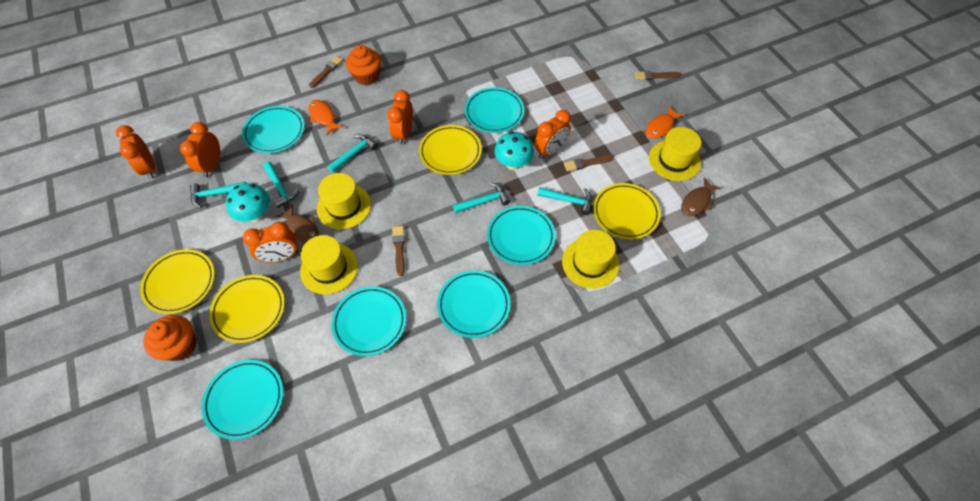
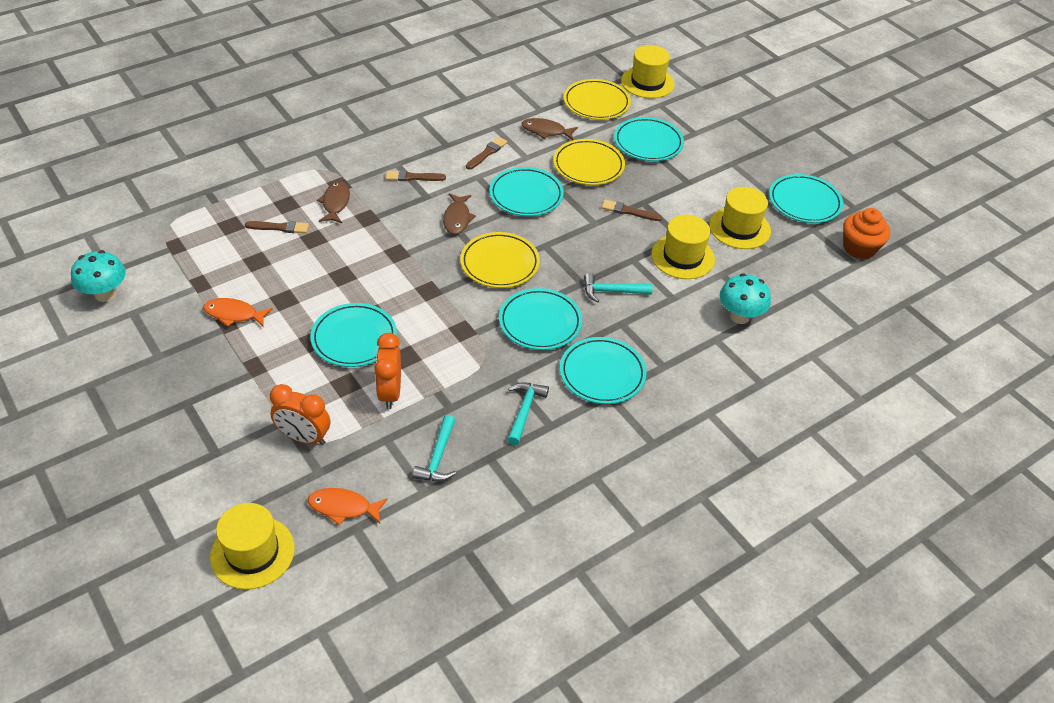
brown fish: [276,205,319,243] [681,177,721,216] = 2 -> [317,181,350,223] [443,193,476,235] [522,118,578,140] = 3
orange clock: [116,125,155,179] [180,122,220,177] [243,222,298,262] [387,90,413,145] [534,110,571,159] = 5 -> [270,384,330,445] [374,333,401,409] = 2
orange cupcake: [143,315,197,361] [346,45,381,85] = 2 -> [843,208,890,259] = 1
turquoise hammer: [190,182,246,208] [263,162,300,208] [328,134,378,173] [453,182,510,213] [537,187,592,215] = 5 -> [412,415,456,481] [507,382,549,445] [584,273,653,303] = 3
yellow plate: [140,249,215,314] [209,275,285,343] [419,125,482,175] [593,183,661,240] = 4 -> [460,232,540,288] [553,139,625,185] [564,79,631,120] = 3

